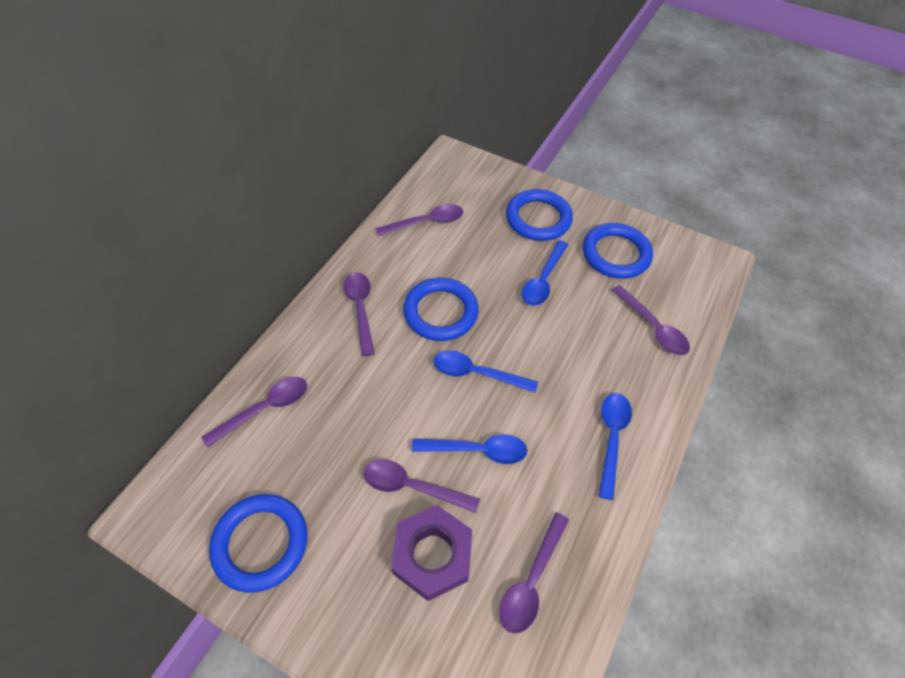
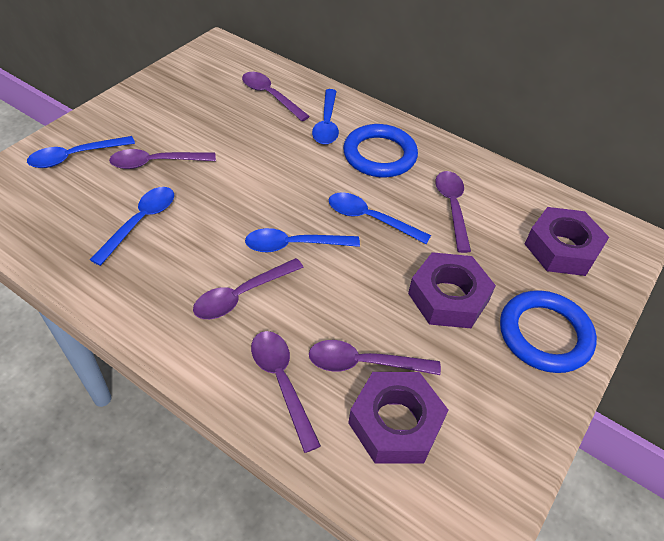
blue ring: [209,494,308,593] [403,278,479,341] [506,189,573,241] [583,223,653,279] = 4 -> [343,124,418,177] [500,290,597,373] = 2
blue spoon: [412,434,528,464] [434,351,538,393] [522,240,568,306] [599,393,632,500] = 4 -> [27,136,135,168] [90,187,174,266] [245,228,360,253] [312,89,339,145] [329,192,431,244] = 5
purple nut: [391,505,472,601] = 1 -> [348,372,448,463] [408,252,496,328] [525,207,609,276] = 3

